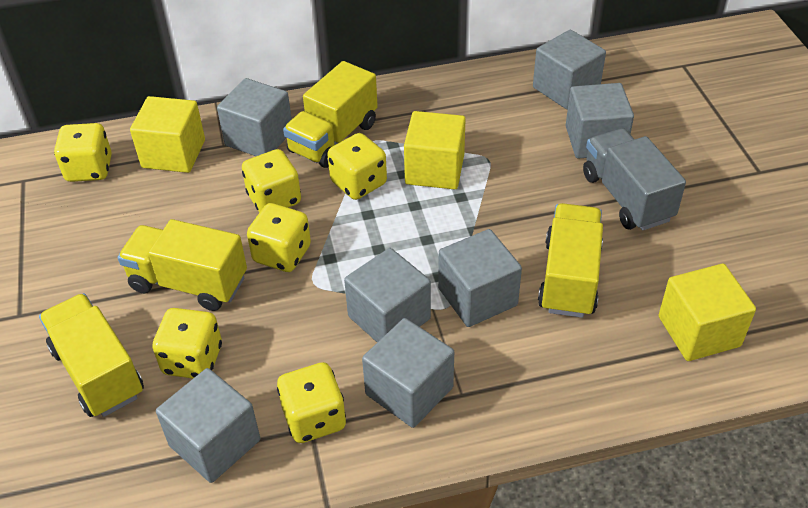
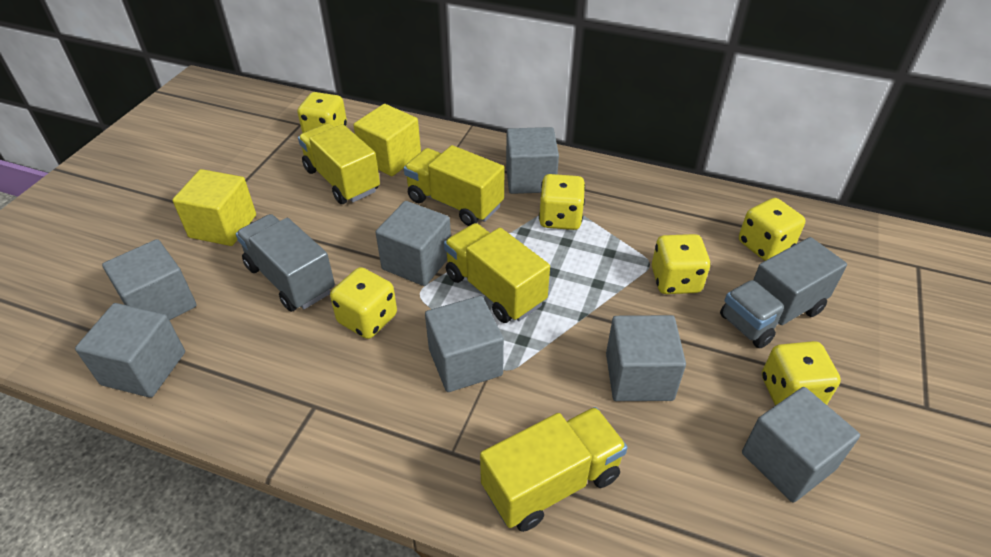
grey truck: [583,128,686,231] = 1 -> [236,214,335,312] [720,237,847,348] = 2
yellow cube: [130,96,205,173] [404,111,466,189] [659,264,756,361] = 3 -> [172,169,256,246] [353,104,421,176] = 2

